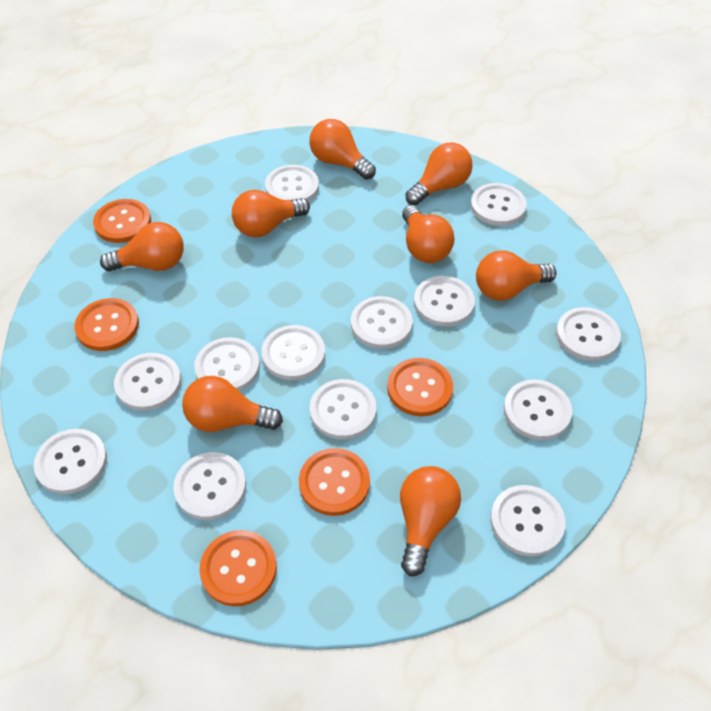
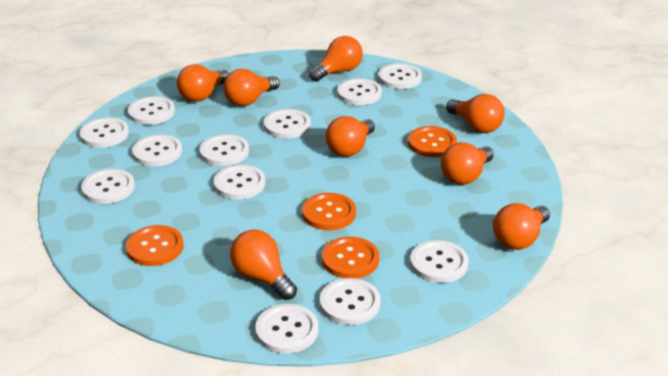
orange button: [74,298,139,351] [93,199,151,243] [200,530,277,606] [299,448,370,516] [387,358,453,416] = 5 -> [126,225,184,266] [302,193,356,230] [322,237,379,279] [408,126,457,157] = 4
white button: [34,429,107,494] [114,353,181,411] [173,452,246,520] [194,337,260,391] [261,325,325,380] [265,165,319,202] [309,379,376,440] [351,296,413,349] [414,276,475,327] [471,183,526,226] [490,485,566,557] [504,380,572,440] [556,307,621,361] = 13 -> [80,117,129,148] [81,169,135,204] [128,96,175,125] [132,134,182,166] [200,134,249,166] [214,165,265,200] [255,304,318,354] [264,109,311,138] [320,278,381,325] [337,78,382,105] [378,63,422,89] [410,240,468,283] = 12

